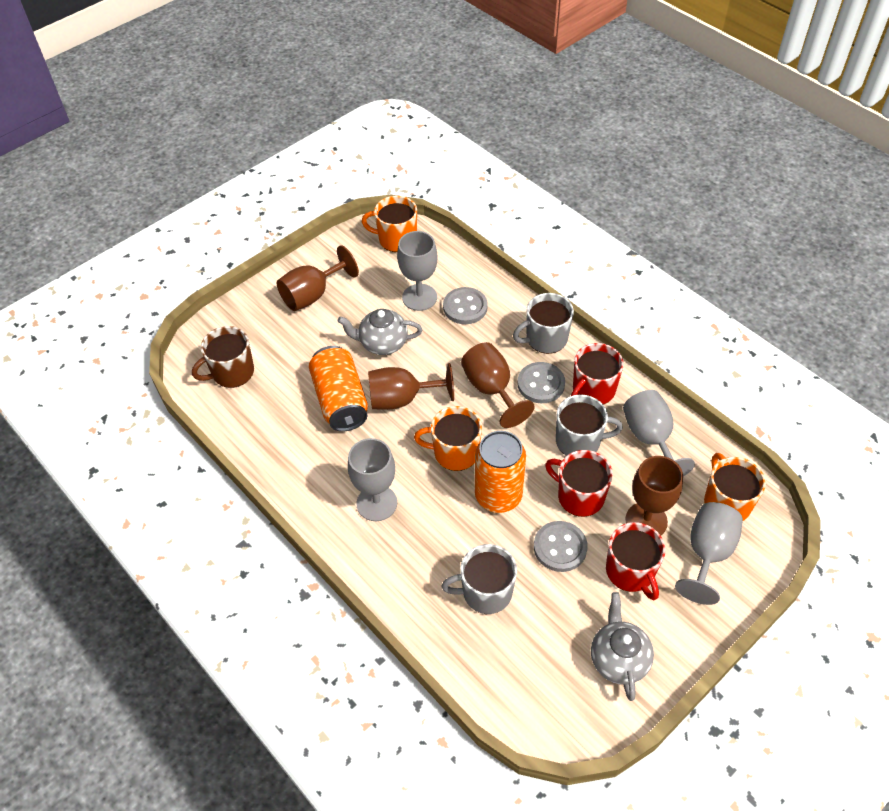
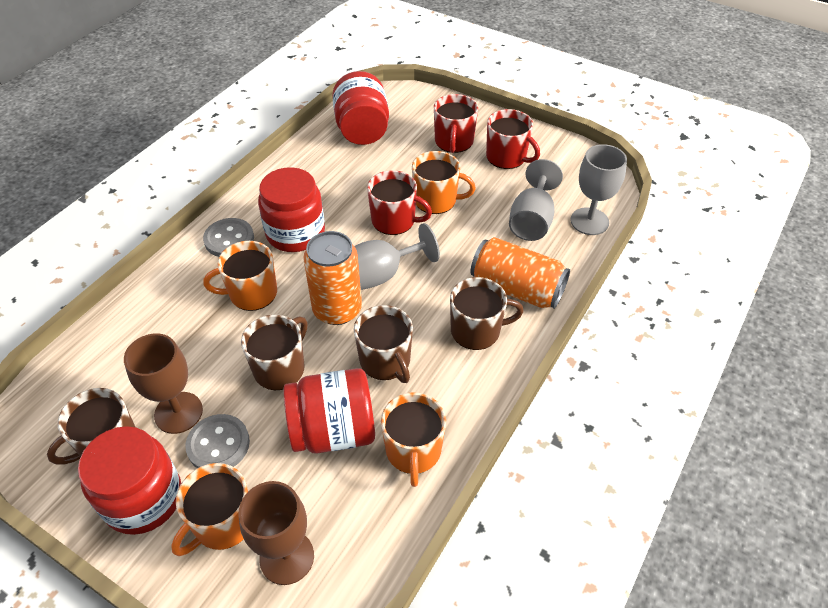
brown goblet: [277,245,359,311] [368,363,454,410] [461,342,535,428] [626,456,683,535] = 4 -> [124,333,203,434] [239,481,314,585] = 2
brown mug: [192,326,254,388] = 1 -> [47,388,135,465] [241,315,308,390] [354,305,413,383] [450,277,524,350] = 4
grey button: [443,287,488,324] [517,362,565,403] [534,521,588,572] = 3 -> [185,414,250,468] [203,218,254,257] = 2
grey goblet: [348,438,397,521] [397,231,437,311] [623,390,695,476] [675,502,743,605] = 4 -> [355,223,440,290] [509,159,563,241] [570,144,627,235] = 3
grey mug: [441,544,517,614] [513,293,574,354] [556,394,623,456] = 3 -> none = 0
grey teapot: [338,309,422,355] [591,592,654,701] = 2 -> none = 0
orange mug: [362,196,417,252] [414,406,482,471] [704,453,766,521] = 3 -> [171,463,248,556] [203,241,277,311] [381,392,446,487] [412,151,476,214] = 4
red jar: none = 0 -> [78,426,181,535] [258,167,325,252] [283,368,375,453] [332,71,389,145] = 4

